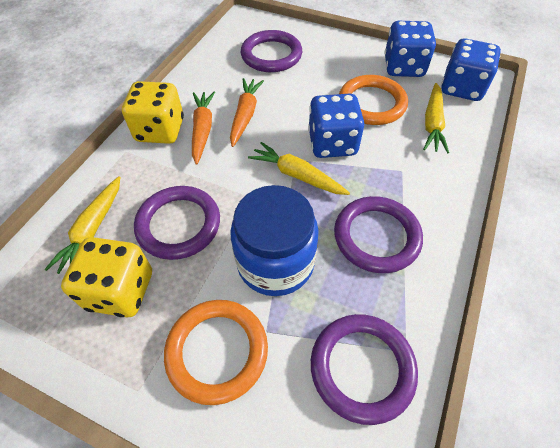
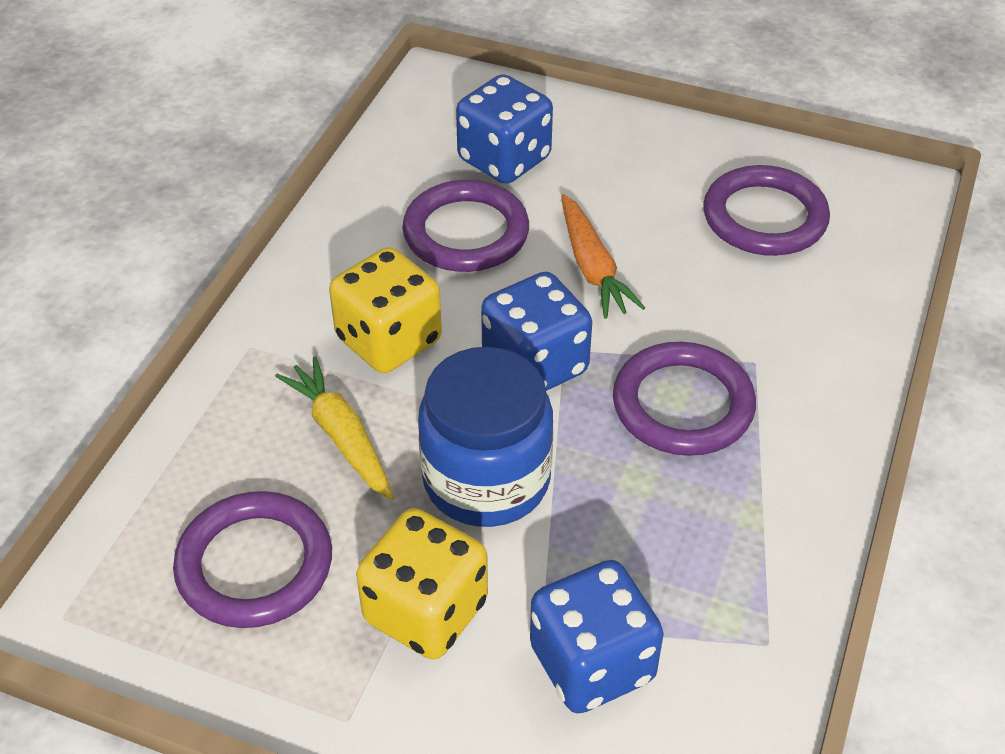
orange carrot: [192,92,215,165] [230,78,264,147] = 2 -> [561,194,645,319] = 1
orange ring: [164,300,268,405] [339,75,408,125] = 2 -> none = 0
yellow carrot: [44,176,120,274] [248,142,350,195] [423,83,449,153] = 3 -> [275,357,394,500] = 1

